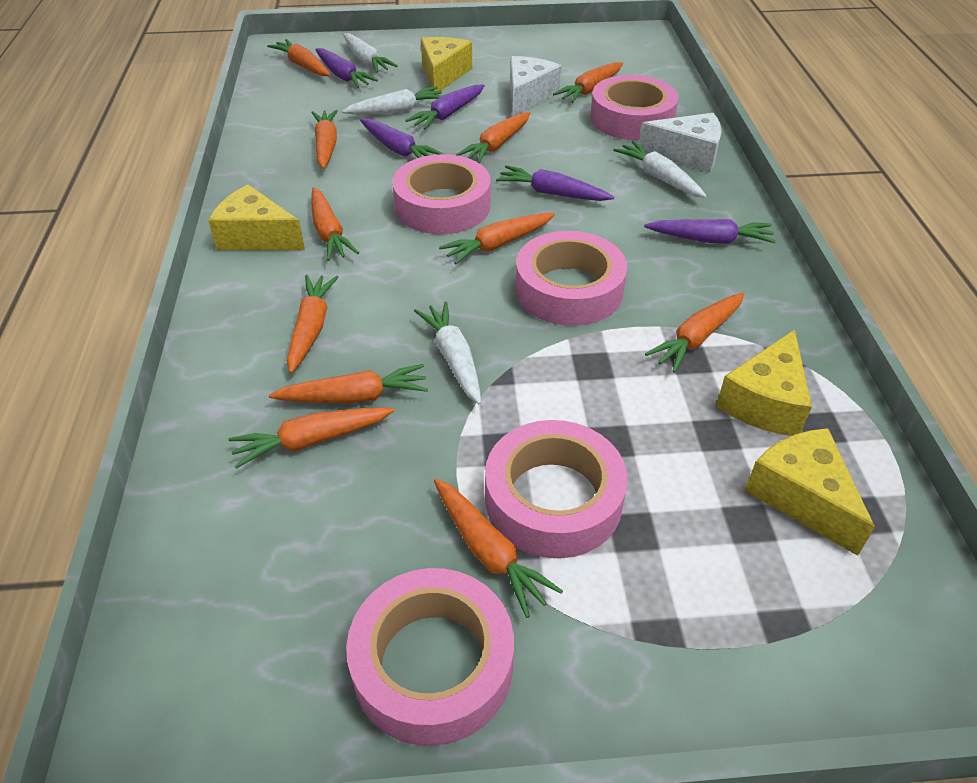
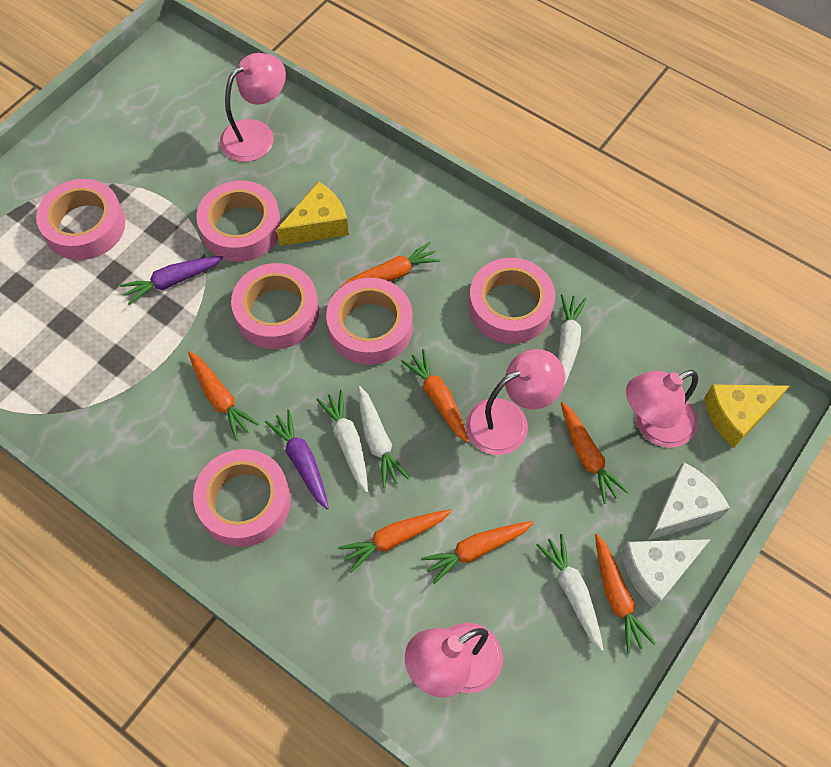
orange carrot: [228,407,394,469] [267,39,330,76] [269,364,428,404] [287,275,339,373] [311,110,338,169] [311,187,359,261] [434,479,563,618] [439,213,555,264] [456,112,530,163] [553,62,623,103] [645,293,744,373] = 11 -> [188,351,259,439] [338,510,452,573] [340,242,441,288] [401,349,469,443] [421,521,534,584] [561,402,629,504] [595,534,656,653] = 7
pink lamp: none = 0 -> [220,53,286,162] [405,623,503,698] [466,349,565,455] [626,370,698,448] = 4
pink tape: [346,568,514,746] [392,154,491,234] [485,420,628,558] [516,231,627,326] [590,75,679,140] = 5 -> [36,179,125,260] [193,449,291,547] [196,180,281,262] [231,263,319,349] [326,278,413,365] [469,258,555,344] = 6
purple carrot: [315,48,378,88] [360,119,444,158] [405,84,485,130] [496,165,614,201] [644,219,776,244] = 5 -> [120,256,223,305] [265,409,329,509] = 2
yellow cheese: [208,184,305,250] [421,37,472,91] [716,330,812,436] [745,428,875,556] = 4 -> [276,181,349,246] [704,384,790,448] = 2

